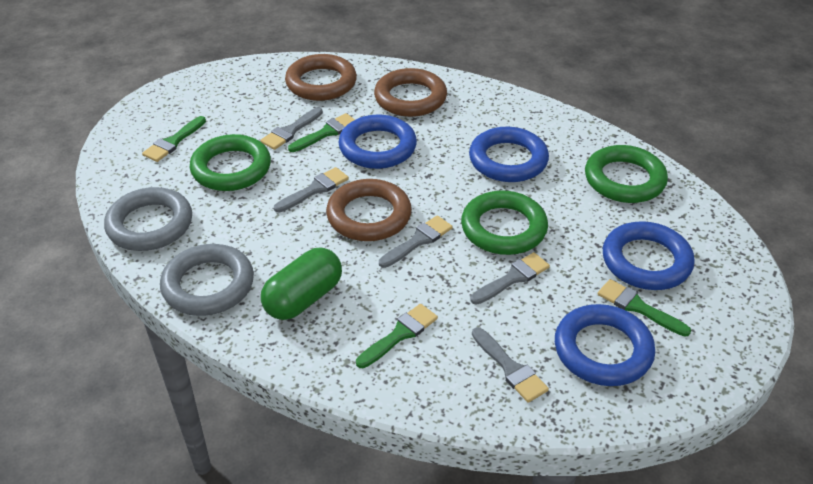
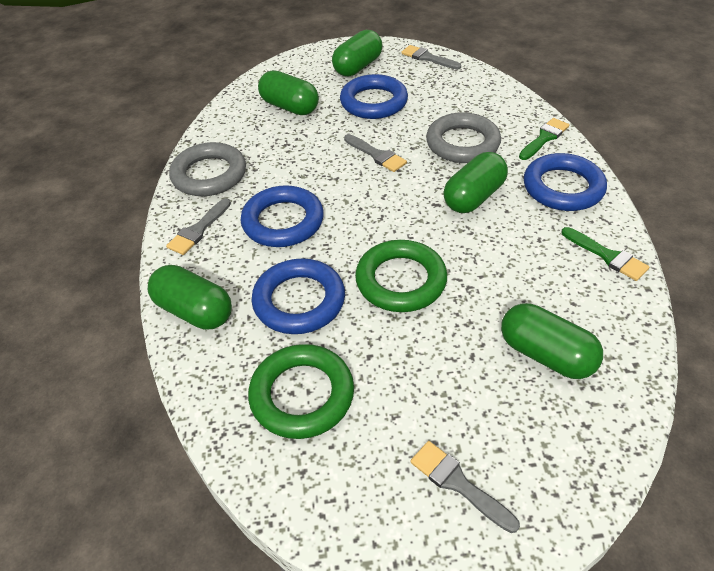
brown ring: [285,54,357,101] [326,179,412,241] [374,68,447,117] = 3 -> none = 0
green brush: [142,116,206,162] [288,113,355,152] [356,304,438,368] [598,279,691,337] = 4 -> [519,118,569,160] [562,227,650,281] = 2
green capsule: [261,247,342,320] = 1 -> [148,265,232,330] [258,70,319,115] [332,30,383,76] [443,152,508,213] [501,303,603,379] = 5
green ring: [190,134,271,191] [461,190,548,255] [585,145,668,203] = 3 -> [248,344,354,439] [355,240,447,312] = 2
grey brush: [260,107,323,150] [274,167,349,213] [379,215,453,268] [470,252,550,305] [472,327,549,403] = 5 -> [166,198,231,255] [344,134,407,172] [401,45,461,69] [410,441,520,533] = 4

